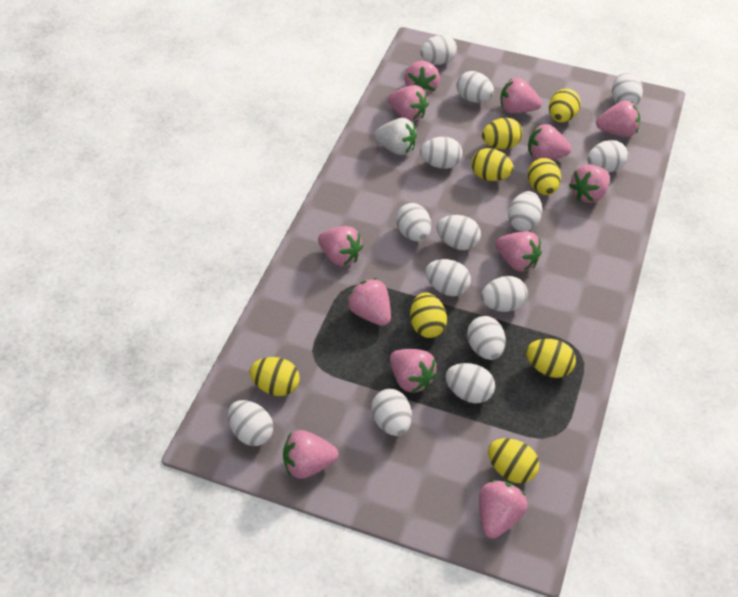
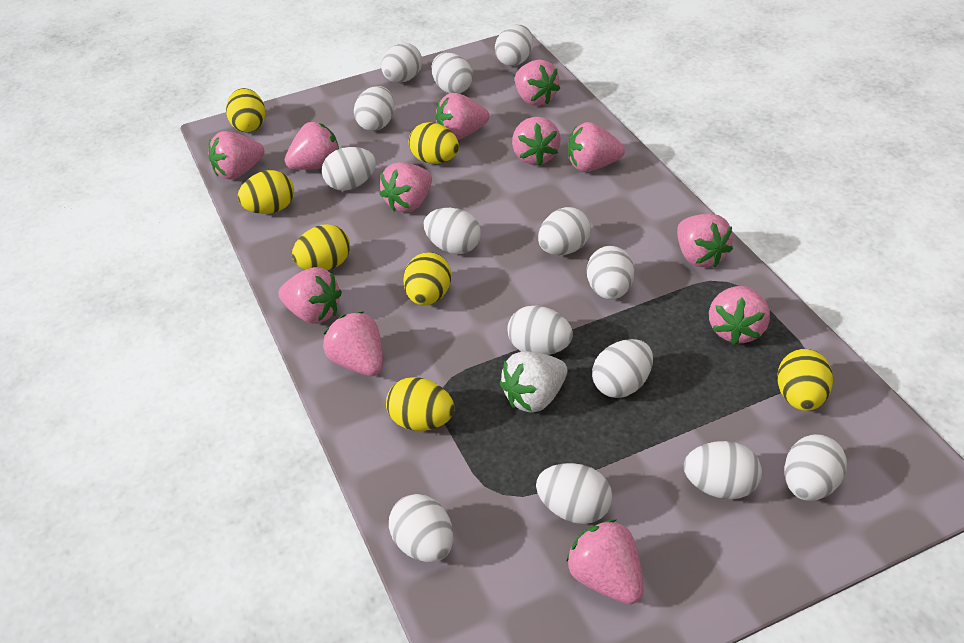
yellow egg: [249,357,300,396] [410,293,447,338] [471,148,514,181] [482,118,523,149] [488,438,539,483] [526,339,576,378] [528,158,561,195] [549,89,581,122] = 8 -> [226,88,266,132] [237,170,294,214] [292,224,350,270] [386,377,455,431] [403,252,451,306] [409,122,459,164] [777,349,833,411] = 7

